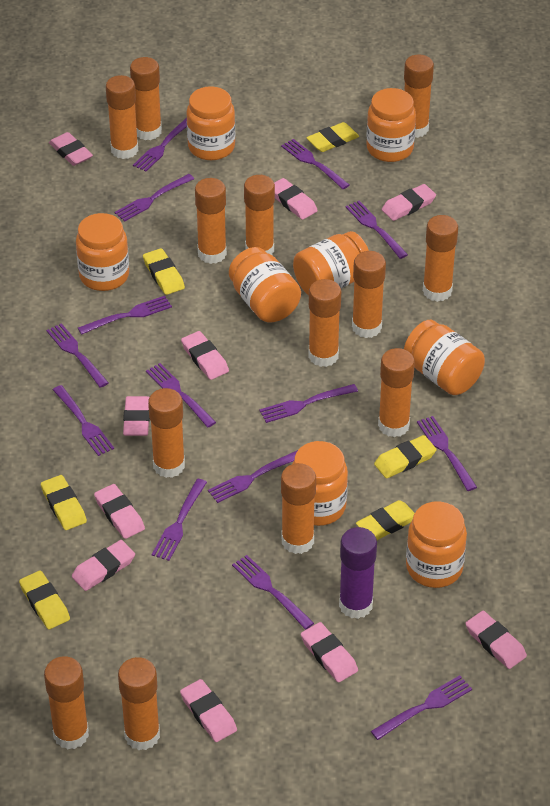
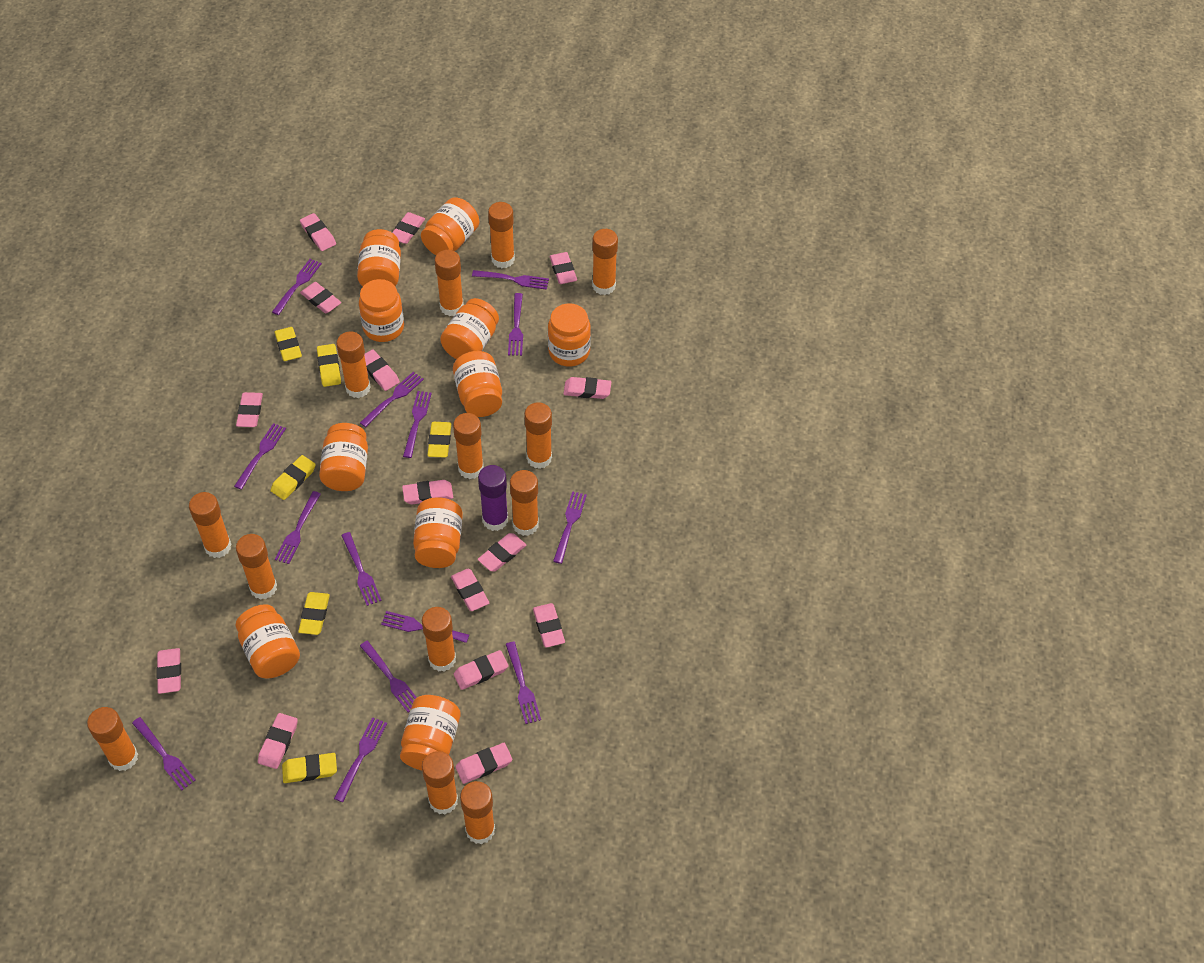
orange jar: [76,213,129,291] [187,86,235,160] [229,247,301,322] [293,231,369,295] [293,441,348,526] [366,88,416,162] [404,320,485,395] [406,502,467,588] = 8 -> [236,604,300,679] [319,423,368,491] [357,229,401,286] [359,279,404,342] [400,695,461,770] [413,497,463,568] [421,197,480,255] [440,298,499,359] [453,351,502,417] [548,303,591,366] = 10
pink eraser: [49,132,93,166] [72,540,135,591] [94,484,145,539] [123,396,150,436] [180,679,237,742] [181,331,229,380] [274,178,318,220] [301,622,358,683] [382,184,436,221] [466,611,527,669] = 10 -> [156,648,181,694] [236,392,263,427] [258,713,298,769] [300,213,336,251] [300,282,341,313] [364,350,400,391] [392,212,425,244] [402,480,453,505] [451,569,489,611] [454,650,509,690] [455,743,512,784] [478,533,526,571] [533,603,565,647] [549,252,577,284] [563,377,611,399] = 15

